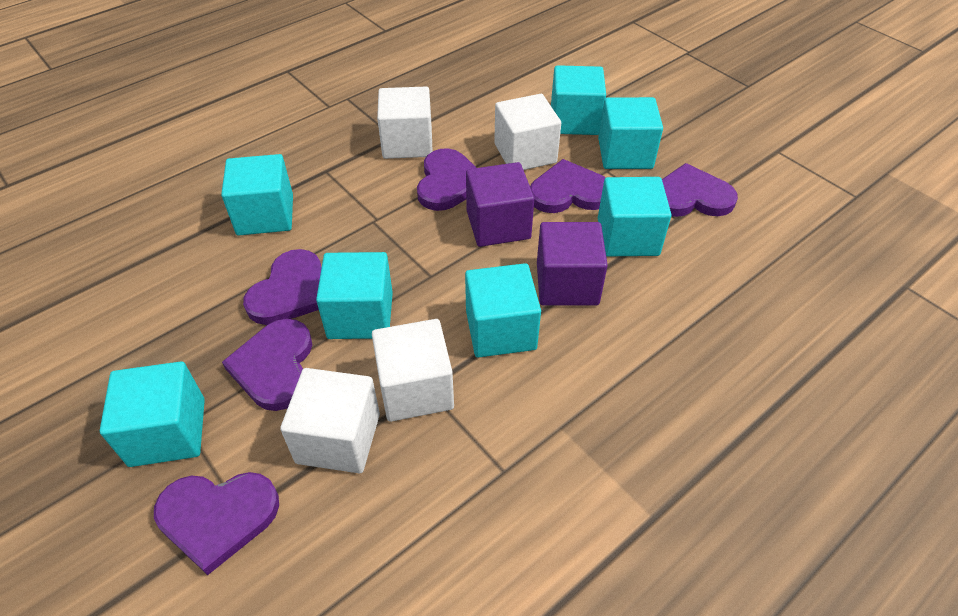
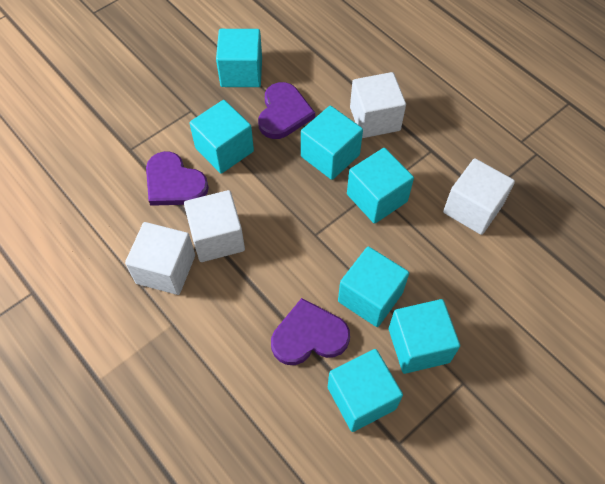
purple cube: [466,162,534,247] [537,222,608,305] = 2 -> none = 0
purple heart: [154,472,279,575] [222,319,312,411] [243,249,322,325] [417,148,476,211] [530,159,606,213] [662,163,738,217] = 6 -> [146,151,209,206] [258,82,315,139] [271,298,350,365] = 3

